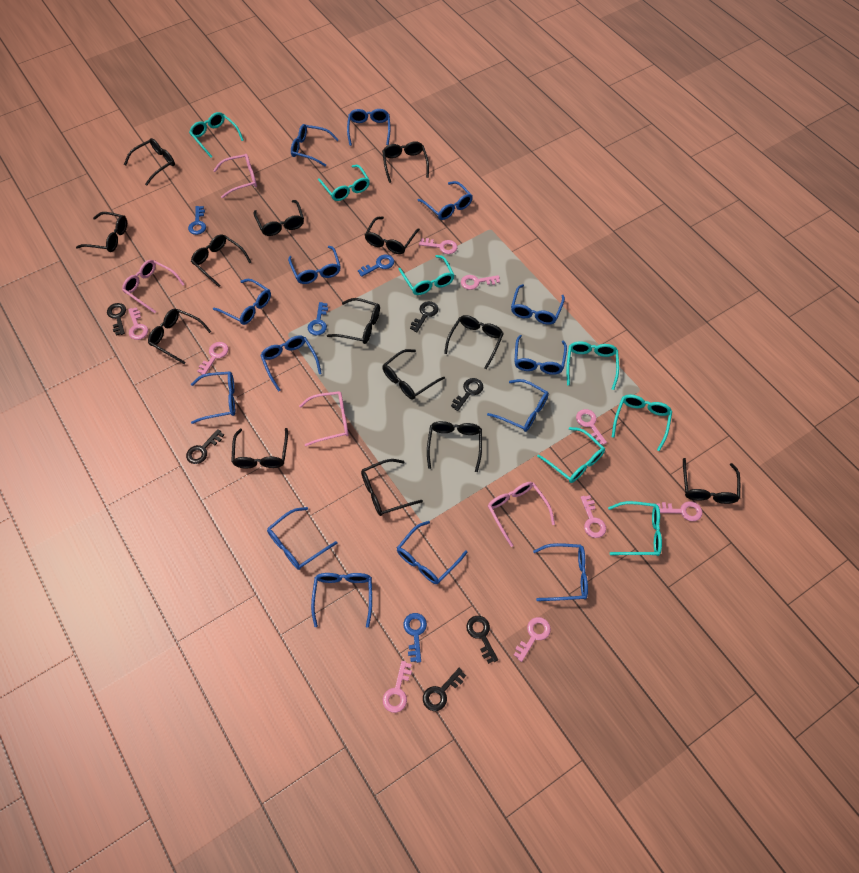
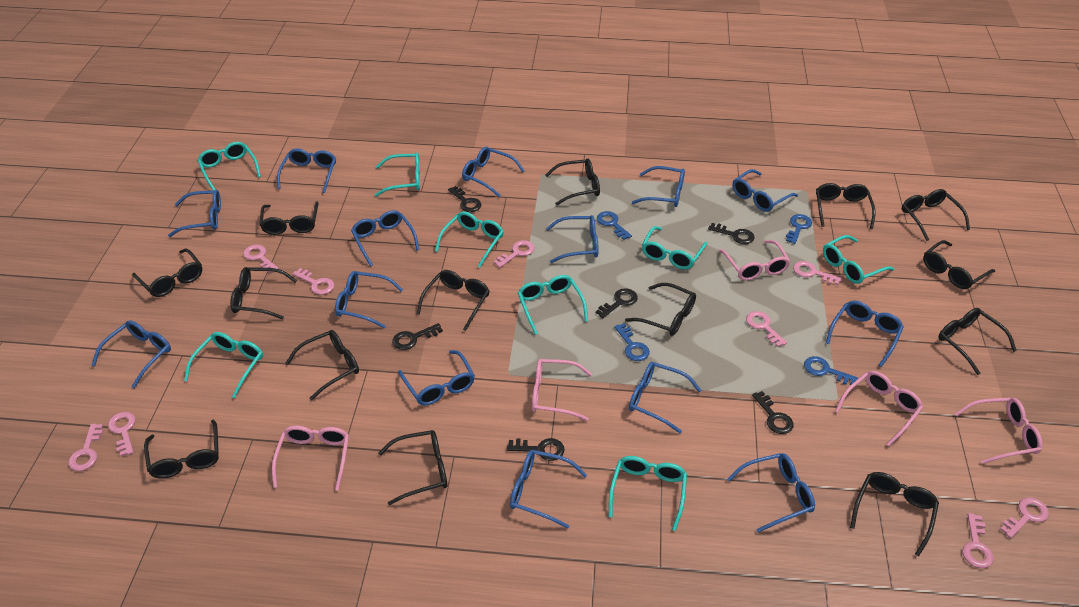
pink glasses: [122,260,185,313] [213,154,257,198] [299,391,349,446] [488,482,555,547] = 4 -> [272,426,349,490] [532,359,592,421] [719,240,790,281] [835,371,923,446] [955,397,1043,464] = 5
turquoise glasses: [189,112,244,158] [318,165,370,201] [398,255,454,295] [537,427,605,483] [566,341,619,390] [608,501,662,556] [612,395,672,451] = 7 -> [184,332,263,398] [197,142,261,191] [375,153,420,197] [435,212,504,267] [518,275,588,335] [609,456,687,531] [642,226,708,269] [823,235,894,284] = 8

